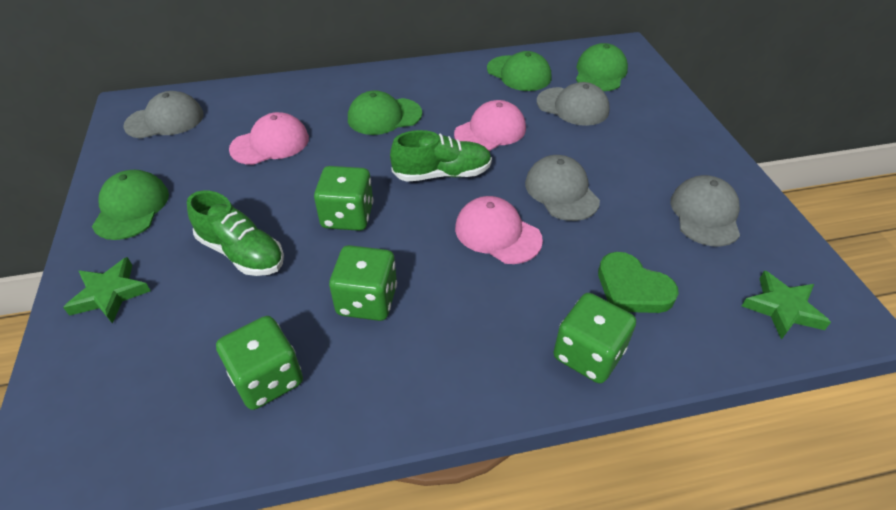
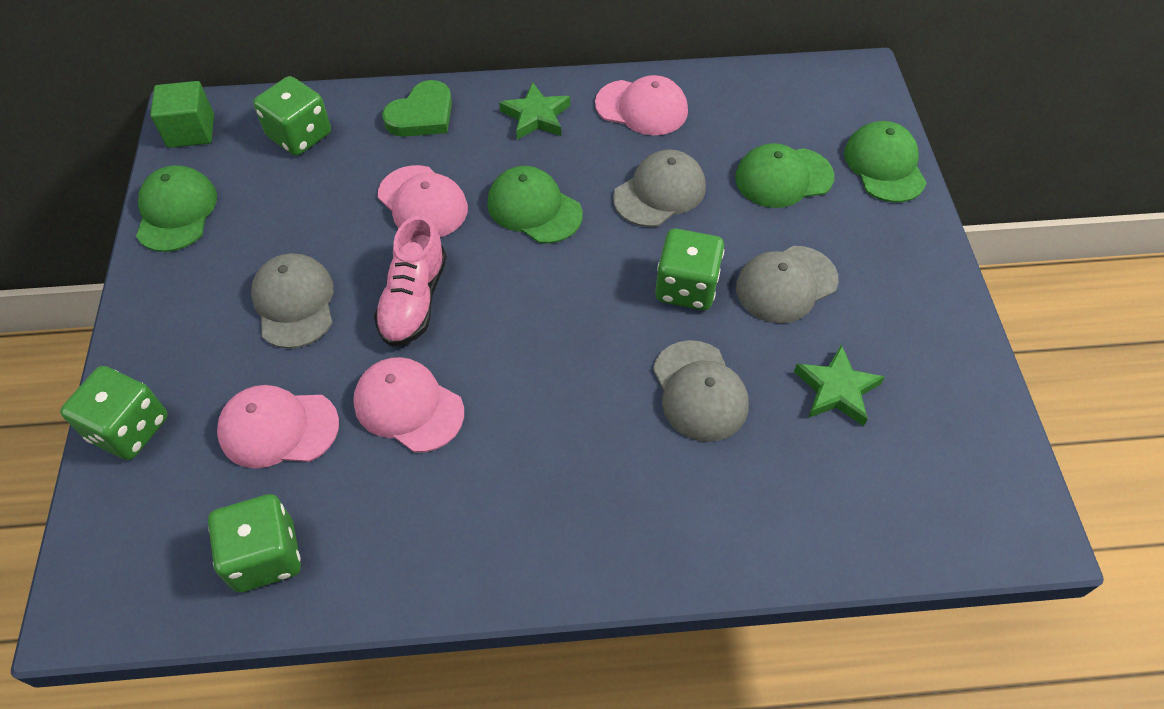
green cube: none = 0 -> [150,81,214,148] = 1
green shoe: [187,191,284,276] [390,130,492,182] = 2 -> none = 0
pink cap: [229,112,309,165] [454,100,526,151] [455,196,543,264] = 3 -> [217,385,339,468] [353,357,464,453] [378,165,468,237] [595,75,688,135] = 4
pink shoe: none = 0 -> [374,216,447,347] = 1

